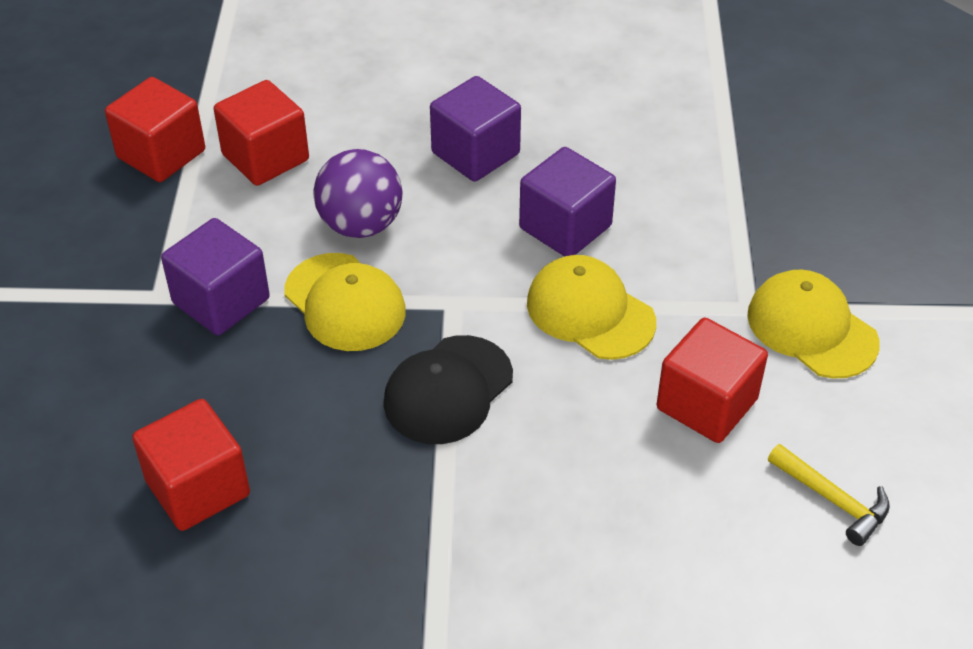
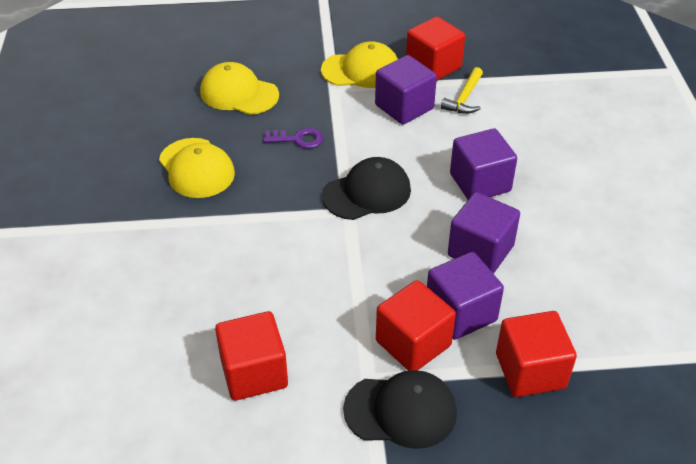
black cap: [384,335,513,444] = 1 -> [322,157,411,220] [343,370,457,449] = 2
purple ball: [314,149,403,238] = 1 -> none = 0
purple cube: [161,218,270,335] [430,76,521,182] [519,147,616,257] = 3 -> [375,55,437,125] [427,252,504,340] [448,192,520,274] [450,129,517,200] = 4
purple key: none = 0 -> [263,128,324,149] = 1

